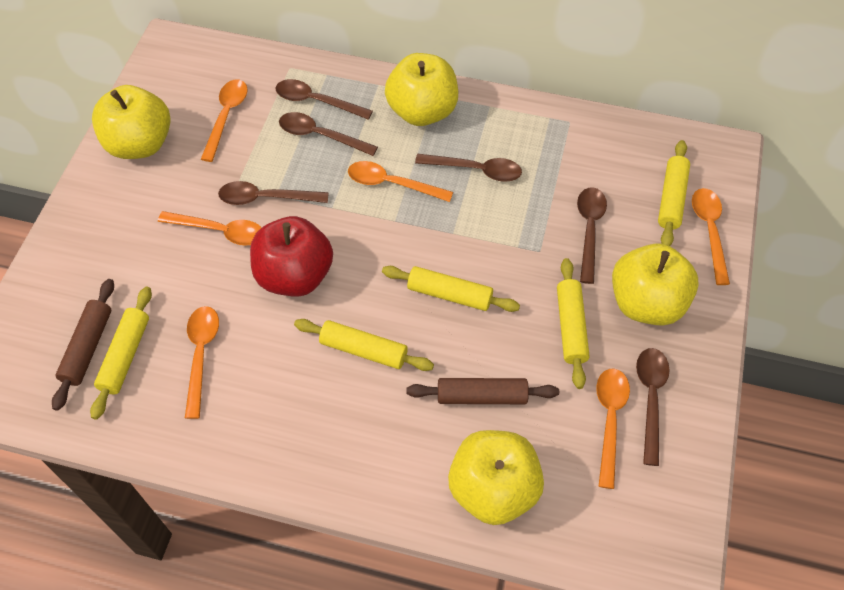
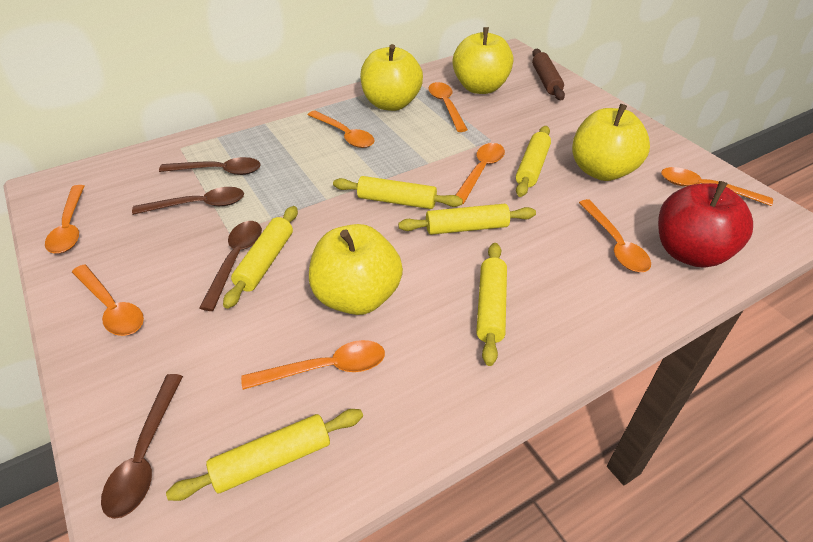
brown rolling pin: [52,279,114,411] [406,378,559,404] = 2 -> [532,49,565,100] = 1
brown spoon: [218,181,329,205] [275,79,373,120] [279,112,378,156] [415,154,522,182] [577,187,607,284] [636,348,670,466] = 6 -> [101,374,183,519] [132,187,244,215] [159,157,261,175] [199,221,262,311] = 4
orange spoon: [158,211,262,246] [185,306,219,419] [201,80,247,162] [348,161,453,202] [596,369,630,489] [692,188,730,285] = 6 -> [45,185,84,254] [72,264,144,336] [241,340,385,390] [308,110,375,148] [429,82,468,132] [456,143,505,204] [579,199,651,272] [661,167,773,206] = 8
yellow rolling pin: [90,287,152,420] [294,319,434,371] [382,266,520,312] [557,258,590,389] [658,140,690,246] = 5 -> [166,409,363,501] [223,206,298,309] [333,176,463,209] [398,204,536,235] [476,243,507,366] [516,126,551,197] = 6

